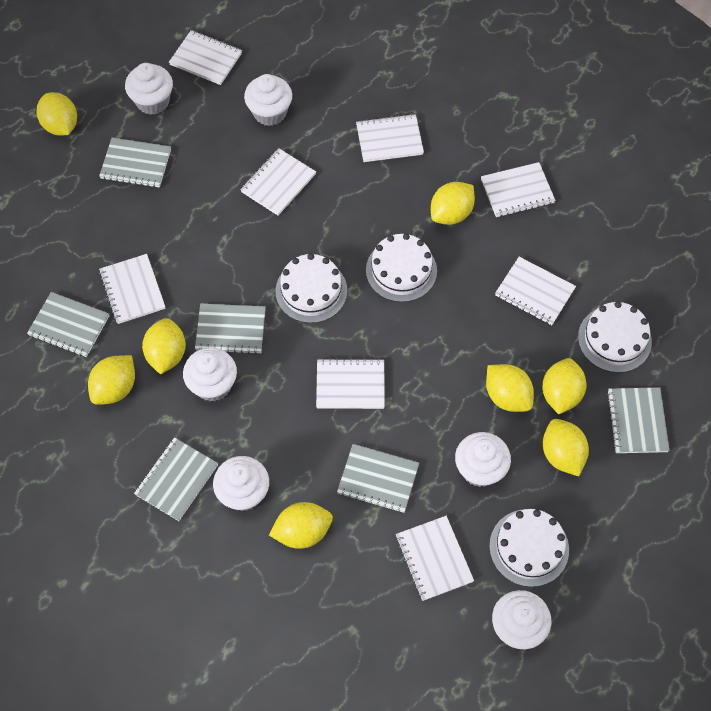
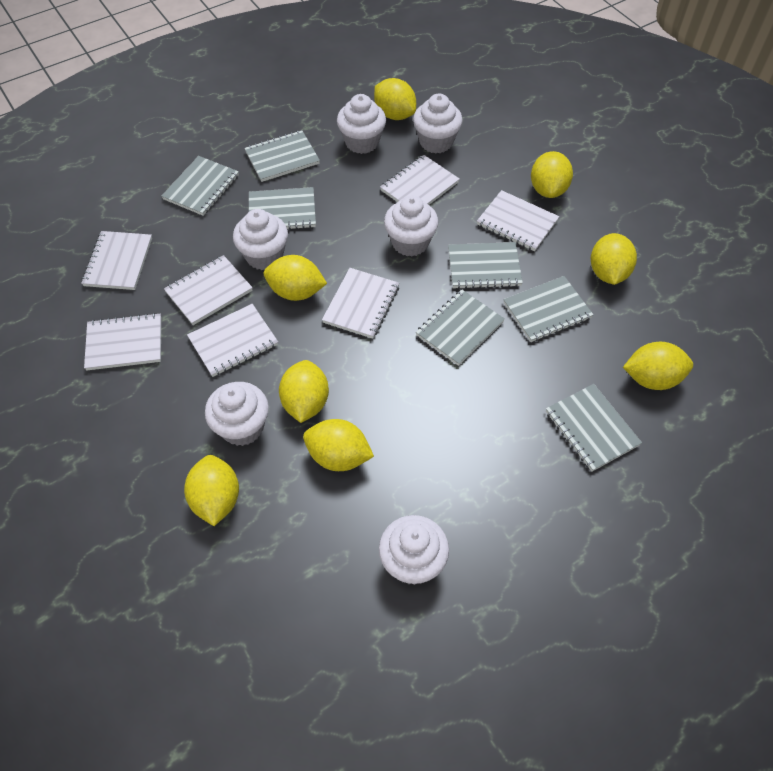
grey notebook: [27,292,109,357] [99,138,171,188] [134,437,218,521] [195,304,266,354] [337,444,419,513] [607,387,670,453] = 6 -> [162,156,239,216] [244,131,320,182] [249,187,316,230] [416,290,505,366] [448,242,523,289] [504,276,594,342] [546,384,642,471] = 7
white cake: [275,253,347,323] [366,233,437,302] [489,509,569,587] [578,301,652,373] = 4 -> none = 0
white notebook: [99,254,165,324] [169,30,242,85] [240,148,316,215] [316,358,385,409] [356,114,424,162] [396,516,474,601] [481,162,556,217] [495,257,576,325] = 8 -> [81,231,152,290] [84,313,161,370] [164,255,253,325] [187,304,278,377] [322,268,399,339] [380,155,460,205] [477,190,559,251] = 7

